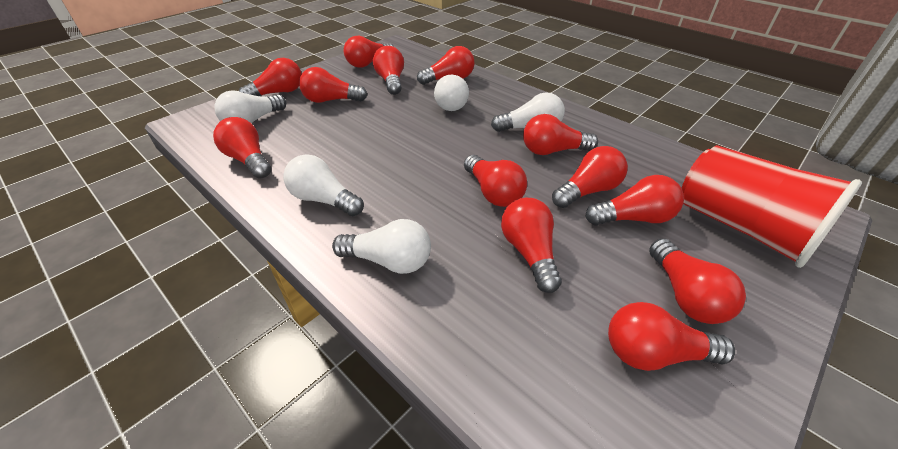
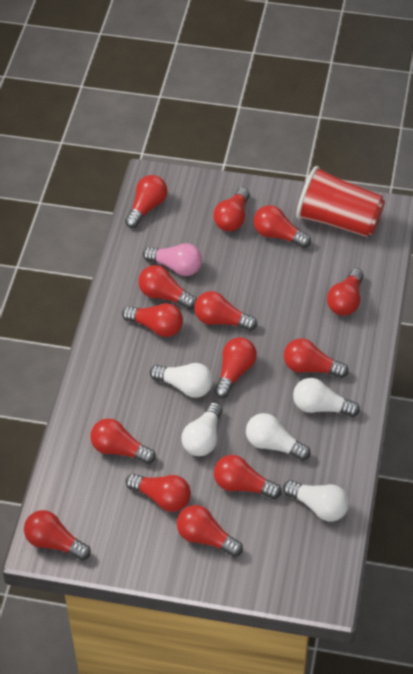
pink light bulb: none = 0 -> [143,243,202,276] = 1
red light bulb: [213,117,271,179] [239,58,302,96] [299,67,367,103] [344,36,394,68] [373,46,404,95] [417,46,474,85] [464,155,527,207] [501,198,562,293] [523,114,598,155] [552,146,628,208] [586,175,684,226] [608,302,735,371] [649,238,746,324] = 13 -> [24,510,91,561] [90,418,156,464] [122,303,183,337] [125,175,167,228] [126,474,191,512] [138,265,197,310] [177,505,243,557] [194,291,257,331] [213,187,250,231] [214,337,257,398] [214,455,282,499] [254,205,311,248] [284,338,349,378] [327,268,364,316] = 14

